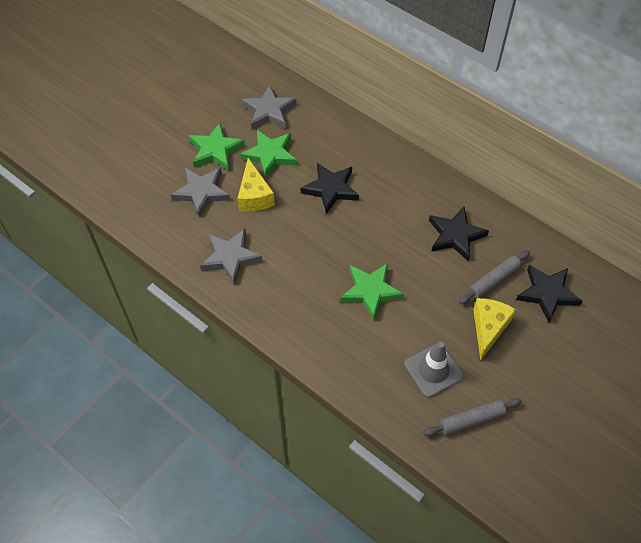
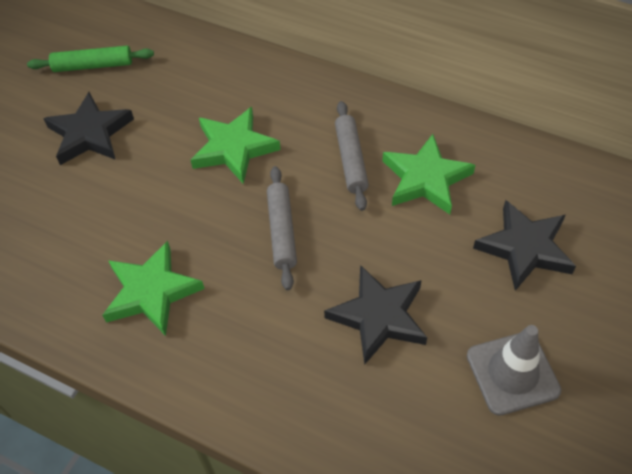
green rolling pin: none = 0 -> [27,46,154,72] = 1
grey star: [170,167,230,218] [200,228,263,285] [242,85,297,129] = 3 -> none = 0
yellow cheese: [237,158,275,212] [473,298,516,361] = 2 -> none = 0

